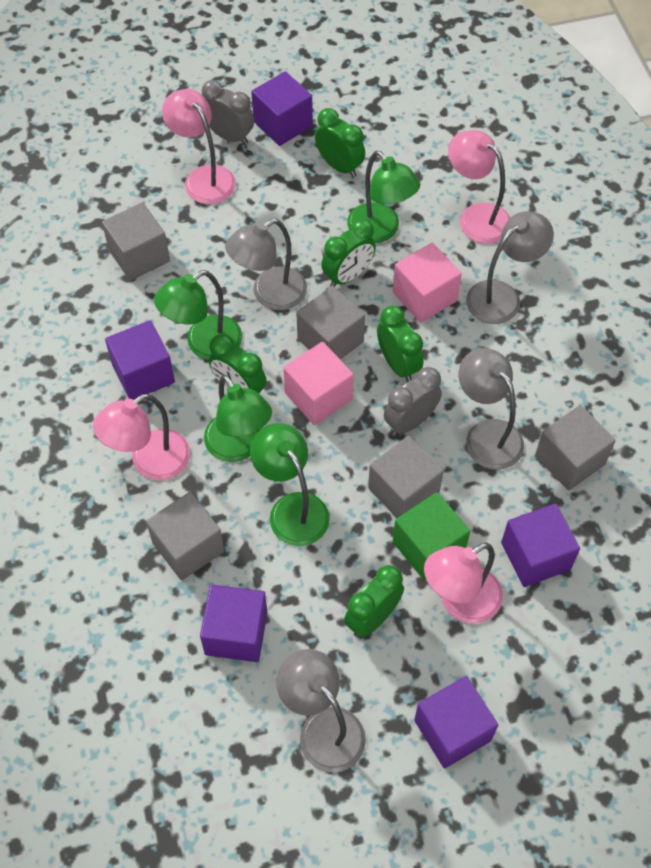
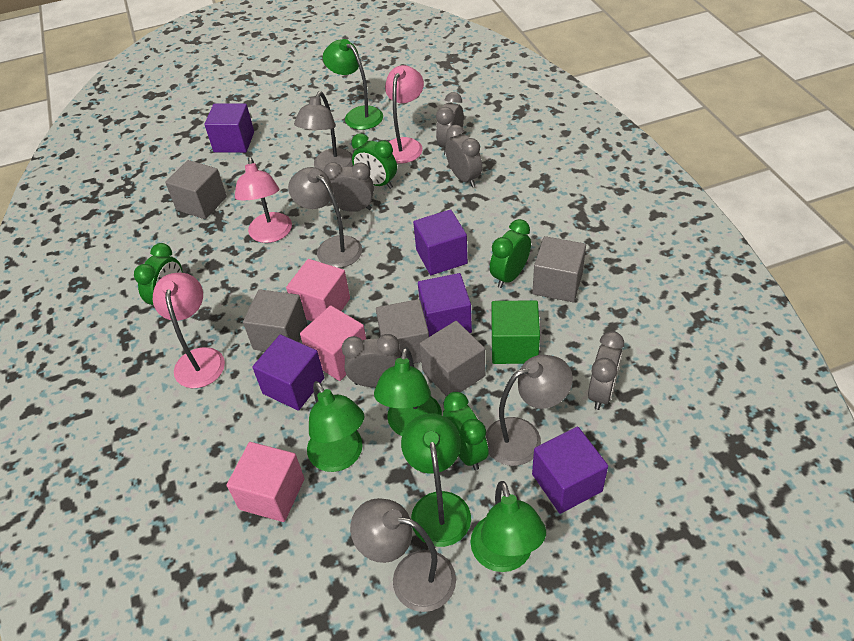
green clock: [209,334,267,393] [315,108,365,178] [321,219,376,287] [344,565,404,637] [377,306,423,382] = 5 -> [134,243,183,313] [351,133,397,189] [443,392,489,470] [490,219,531,288] = 4
green lamp: [154,270,242,360] [204,375,272,462] [250,423,330,546] [347,151,421,243] = 4 -> [307,381,364,472] [323,39,383,130] [374,347,442,436] [401,413,471,547] [470,481,546,572] = 5
grey clock: [202,80,254,145] [384,367,442,436] = 2 -> [324,162,374,212] [342,334,402,387] [436,92,464,155] [445,125,482,187] [588,331,624,410] = 5
pink cube: [283,342,354,425] [393,243,462,323] = 2 -> [227,442,305,522] [286,259,350,321] [300,305,366,381] = 3
pink lamp: [93,394,190,480] [162,89,236,204] [424,542,503,624] [448,130,510,244] = 4 -> [153,273,225,388] [235,157,292,243] [385,65,424,164] = 3

